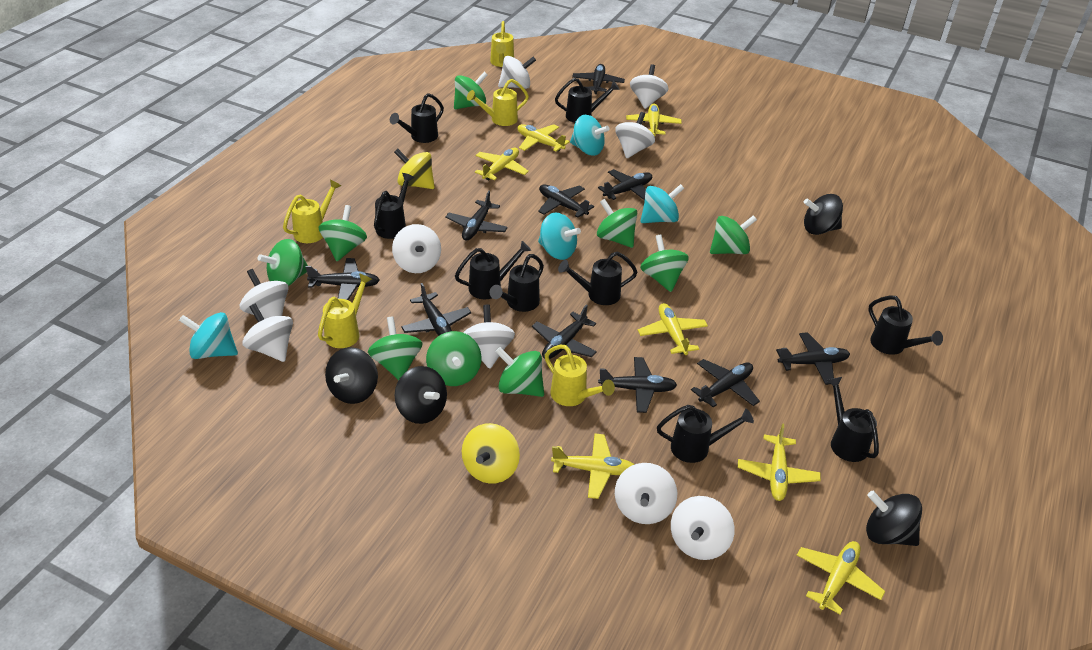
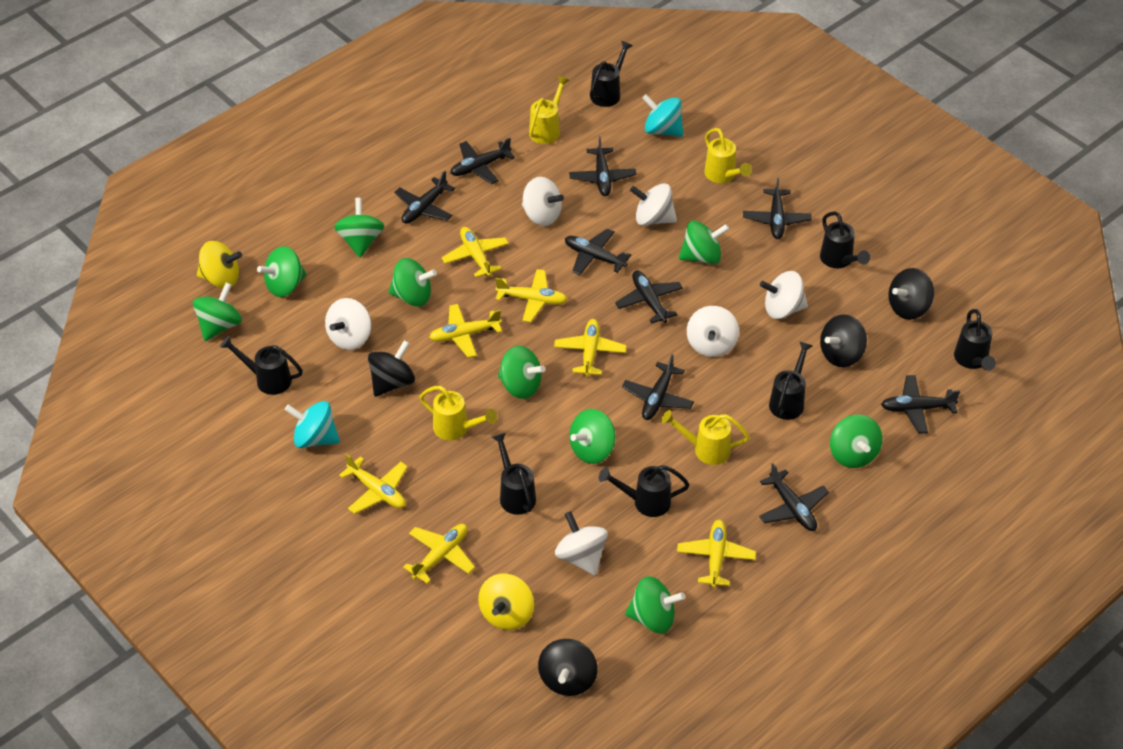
black plane: [306,258,380,300] [401,283,471,336] [445,191,508,241] [532,304,597,359] [538,184,594,218] [572,64,625,94] [598,169,652,200] [598,357,677,413] [691,359,760,407] [776,332,850,385] = 10 -> [394,171,455,224] [450,138,515,184] [565,229,631,275] [569,136,636,196] [615,271,683,324] [622,354,694,420] [743,177,812,239] [759,463,829,531] [881,375,960,434] = 9
black watering can: [374,173,414,239] [390,93,444,143] [455,241,531,299] [490,254,544,312] [555,78,620,123] [558,252,637,305] [657,405,754,463] [827,377,879,462] [868,296,943,355] = 9 -> [220,336,303,395] [492,433,536,515] [590,41,633,107] [599,465,690,517] [769,341,813,420] [820,211,870,268] [954,309,996,371] = 7
turquoise spinning top: [179,312,238,359] [538,213,581,260] [570,115,610,156] [641,184,684,223] = 4 -> [285,401,340,448] [642,94,684,137] = 2
white spinning top: [240,269,289,319] [242,304,293,362] [392,224,441,273] [463,305,515,369] [498,56,536,89] [615,112,655,158] [615,463,677,524] [630,64,668,109] [671,496,735,560] = 9 -> [325,298,371,350] [522,177,564,226] [555,511,608,575] [630,183,677,226] [687,306,739,357] [760,271,808,319] = 6
yellow watering can: [283,179,341,243] [318,273,372,348] [467,79,529,126] [490,21,514,67] [545,345,615,406] = 5 -> [419,386,497,440] [529,76,570,144] [661,410,750,465] [704,128,752,183] = 4

